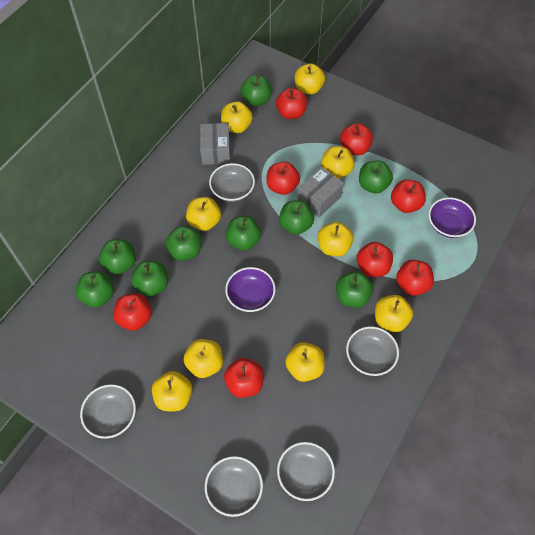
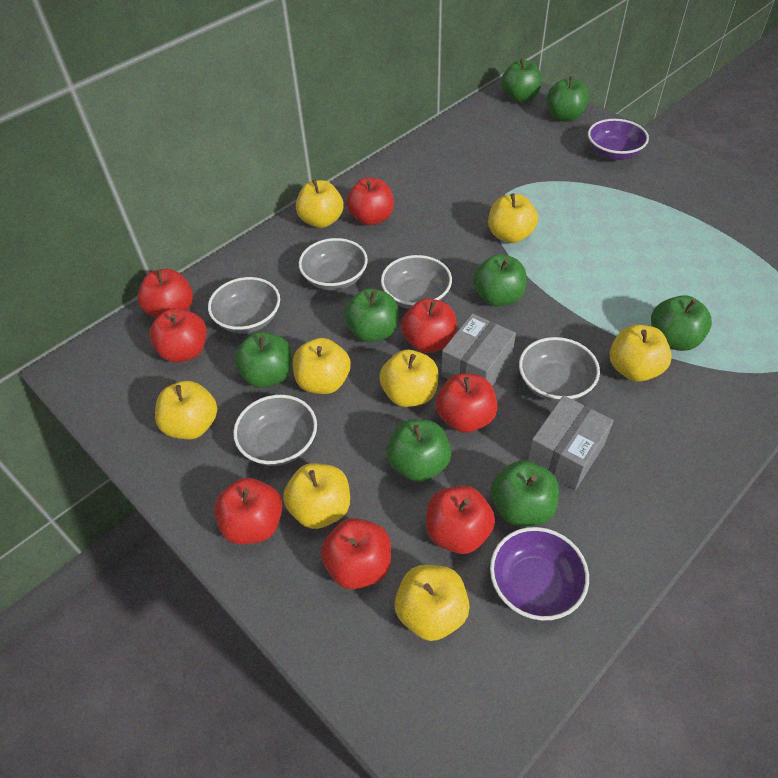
green apple: [76,271,114,308] [99,239,136,274] [131,261,168,297] [166,226,202,261] [226,216,261,251] [240,75,271,106] [279,201,314,235] [336,271,373,308] [359,161,393,194] = 9 -> [234,332,292,388] [344,288,399,342] [386,419,451,482] [473,254,527,306] [491,460,559,526] [501,59,542,103] [546,76,589,122] [651,295,712,351] = 8
yellow apple: [152,371,192,411] [184,339,223,378] [186,197,221,231] [221,101,253,133] [285,342,325,382] [295,63,325,94] [318,222,354,256] [321,146,354,179] [375,295,413,332] = 9 -> [155,381,217,439] [283,463,350,529] [293,338,351,394] [296,180,344,228] [379,350,439,407] [395,565,470,641] [488,193,538,243] [609,325,672,382] = 8

